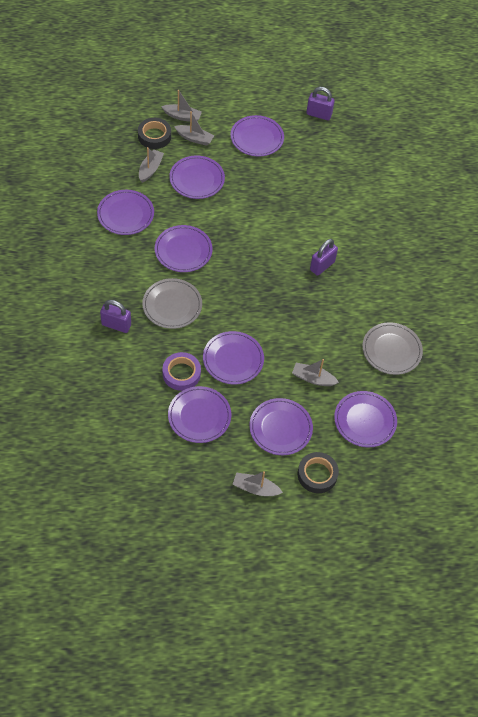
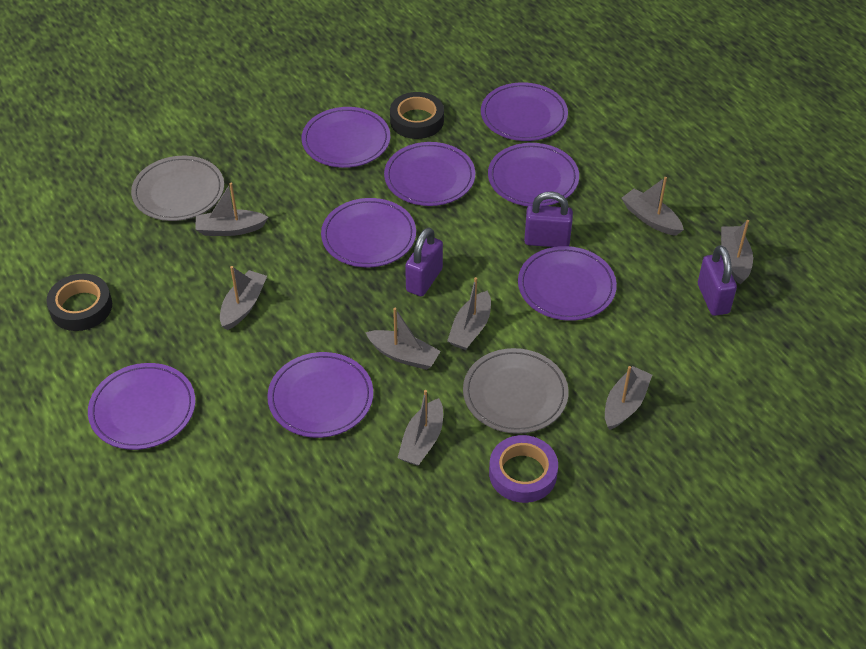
grey boat: [139,147,164,183] [161,90,202,122] [174,111,214,146] [233,471,283,496] [292,359,339,386] = 5 -> [196,183,268,236] [220,266,267,330] [365,308,441,370] [397,390,443,466] [447,277,491,350] [605,366,652,430] [622,177,684,236] [721,220,753,284] = 8

